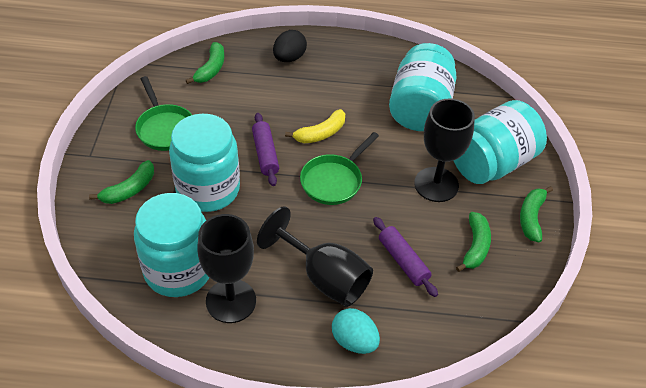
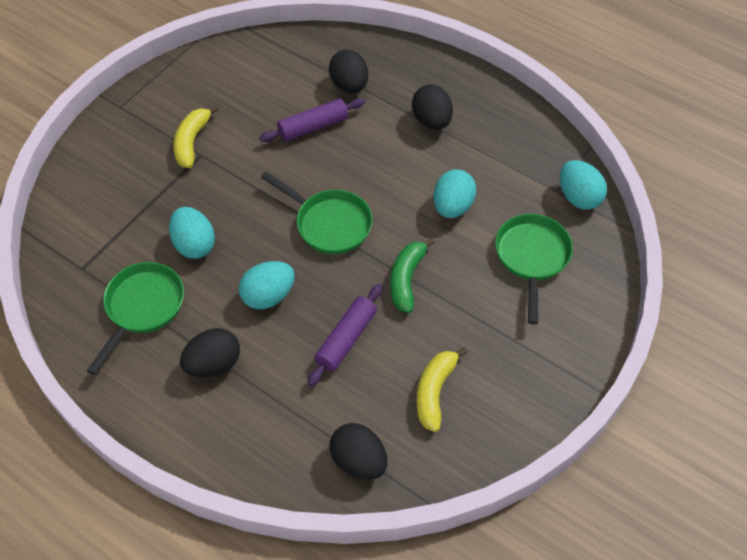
black egg: [273,30,307,62] = 1 -> [180,328,240,378] [329,50,368,94] [329,423,388,480] [412,84,453,130] = 4
black goblet: [197,214,256,323] [257,206,373,307] [414,98,475,202] = 3 -> none = 0
green banana: [89,160,154,204] [186,42,224,84] [456,212,491,272] [520,186,553,243] = 4 -> [390,238,435,313] = 1
green pan: [135,76,192,151] [300,132,379,205] = 2 -> [87,262,184,375] [261,172,373,254] [495,214,573,324] = 3
turquoise egg: [332,308,380,354] = 1 -> [169,207,215,259] [239,261,295,309] [433,169,476,218] [560,160,607,210] = 4
turquoise jar: [134,193,209,297] [169,114,240,212] [389,43,457,131] [453,100,547,184] = 4 -> none = 0
yellow banana: [285,109,345,143] = 1 -> [173,105,219,168] [416,347,468,432] = 2

